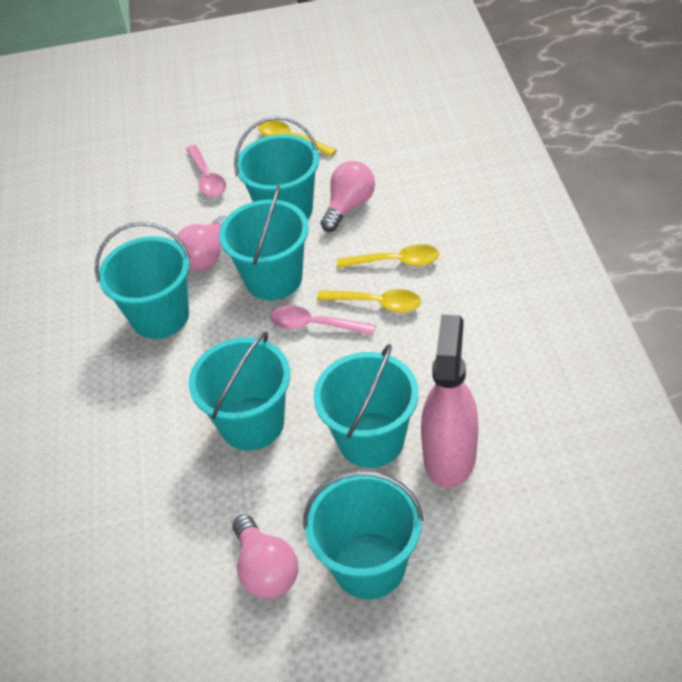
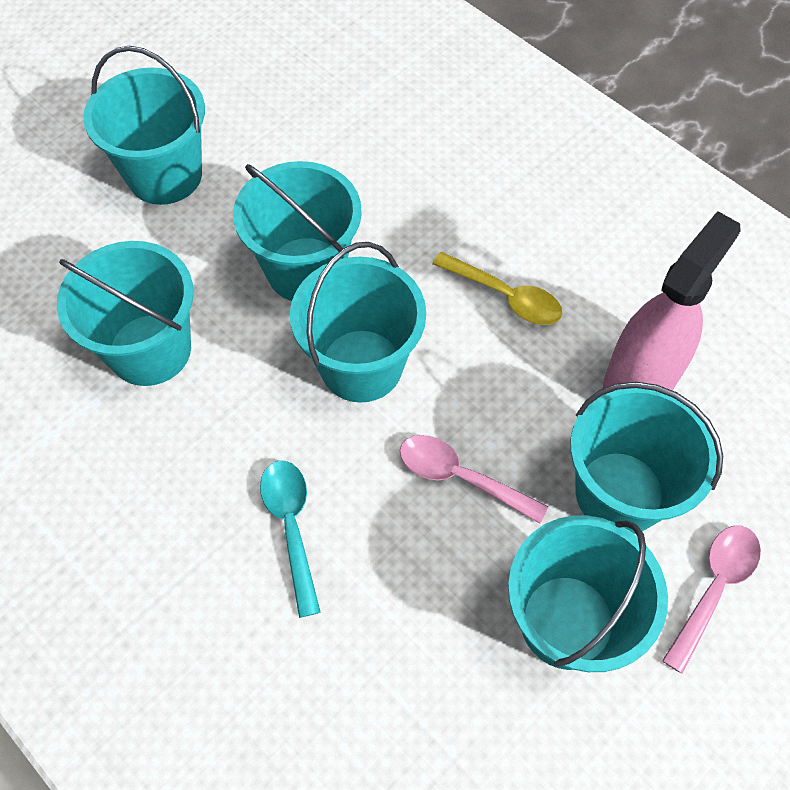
pink light bulb: [175,216,227,271] [232,514,299,599] [321,161,375,232] = 3 -> none = 0
turquoise spoon: none = 0 -> [260,461,321,618] = 1
yellow spoon: [258,120,337,157] [317,289,421,313] [337,244,439,268] = 3 -> [432,252,562,325] = 1

